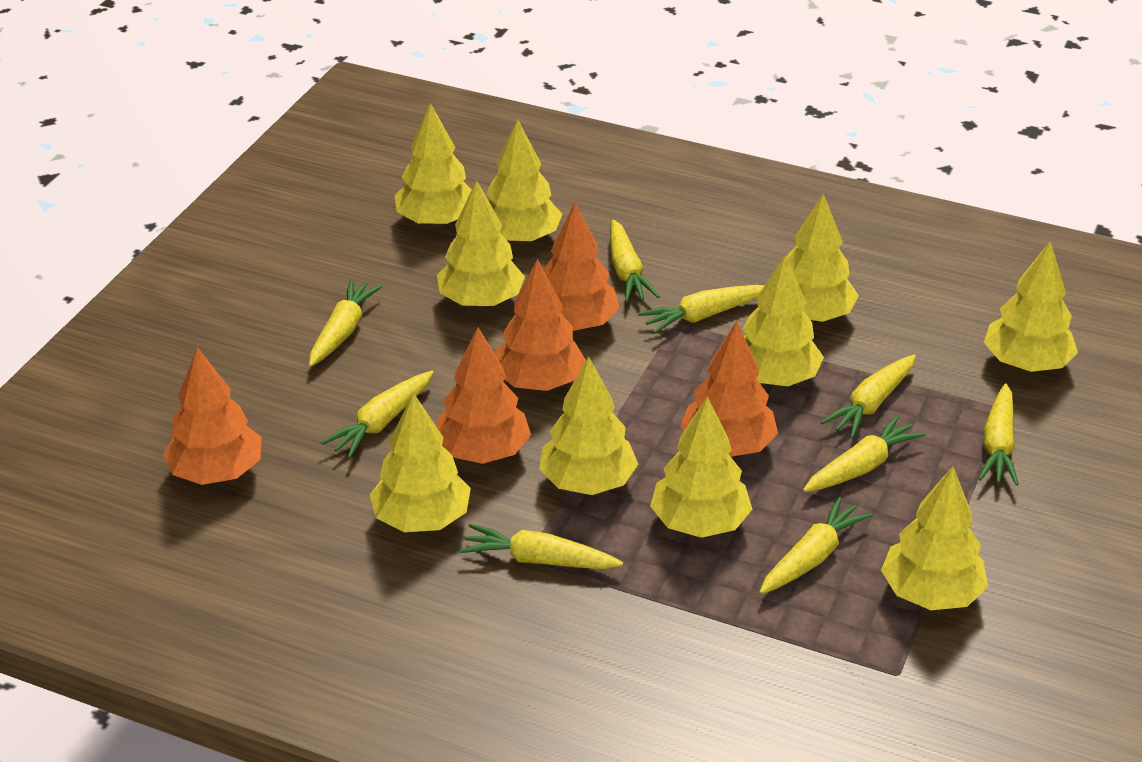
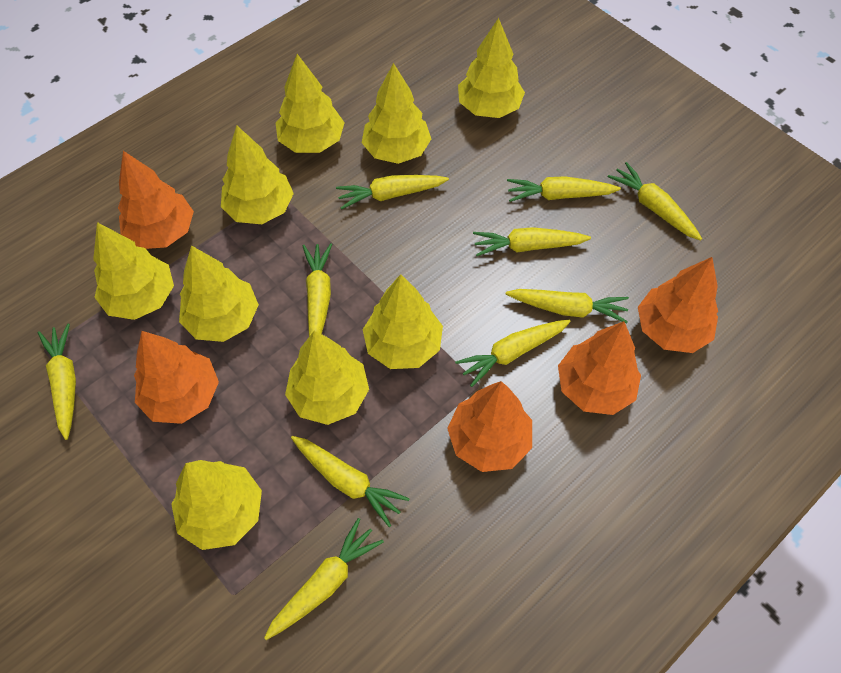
yellow carrot: [309,279,383,367] [321,371,434,458] [460,524,623,569] [610,220,660,302] [638,285,765,334] [759,497,872,594] [803,415,926,492] [821,354,916,438] [978,383,1019,486] = 9 -> [38,323,76,440] [264,518,384,640] [291,436,410,527] [302,243,332,336] [336,175,449,209] [455,320,571,387] [473,227,591,256] [506,289,629,324] [507,176,621,202] [608,162,702,241] = 10
yellow tree: [370,393,471,532] [395,103,472,227] [437,180,525,307] [486,119,562,244] [539,357,638,495] [650,396,752,538] [742,254,824,386] [787,194,859,322] [881,466,988,610] [984,241,1078,372] = 10 -> [93,222,174,320] [171,460,262,550] [179,245,259,342] [221,125,294,224] [276,54,345,153] [285,331,369,425] [362,63,431,164] [363,274,443,369] [458,18,525,118] = 9

